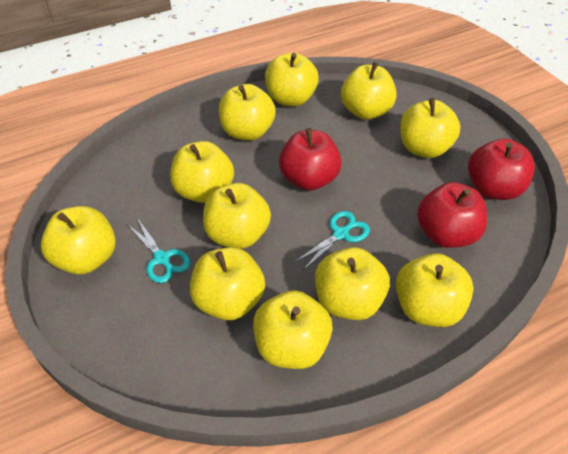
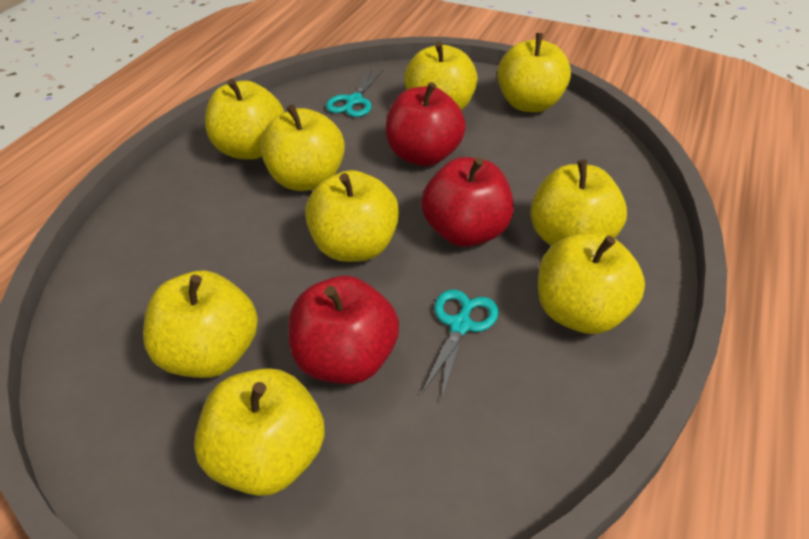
yellow apple: [41,206,116,275] [170,141,234,203] [190,247,265,320] [203,183,271,249] [219,84,276,141] [253,290,333,369] [265,52,319,106] [315,247,390,320] [341,62,397,120] [396,254,474,327] [400,98,460,158] = 11 -> [143,270,258,378] [194,368,325,496] [205,79,285,159] [260,104,345,191] [305,170,399,262] [404,41,478,111] [497,33,571,112] [531,160,627,246] [538,233,645,334] = 9

